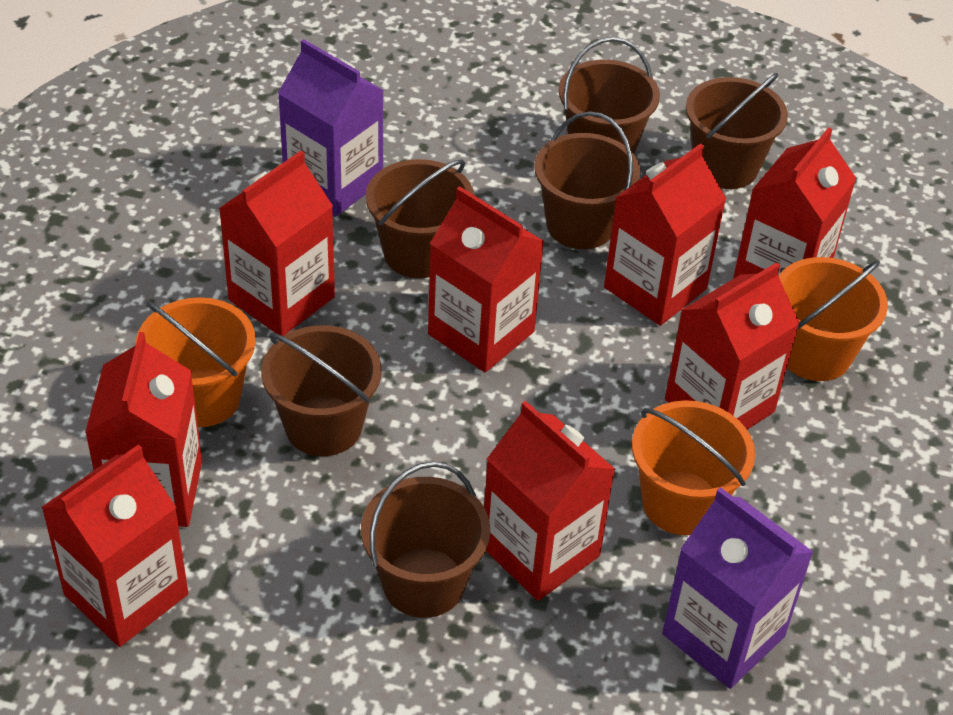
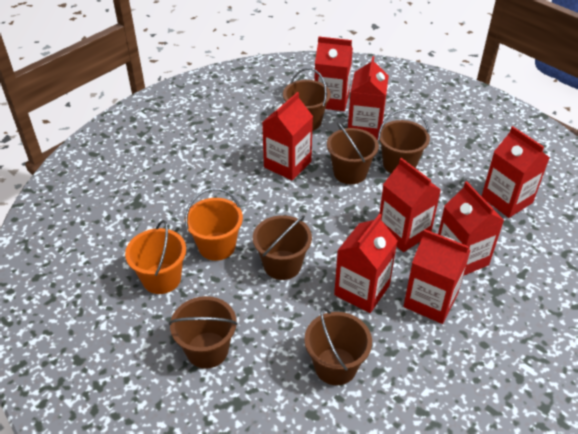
orange bucket: [136,297,256,427] [632,400,755,535] [778,257,888,381] = 3 -> [125,220,186,294] [185,188,243,261] = 2
purple carton: [278,39,384,217] [662,487,813,689] = 2 -> none = 0

